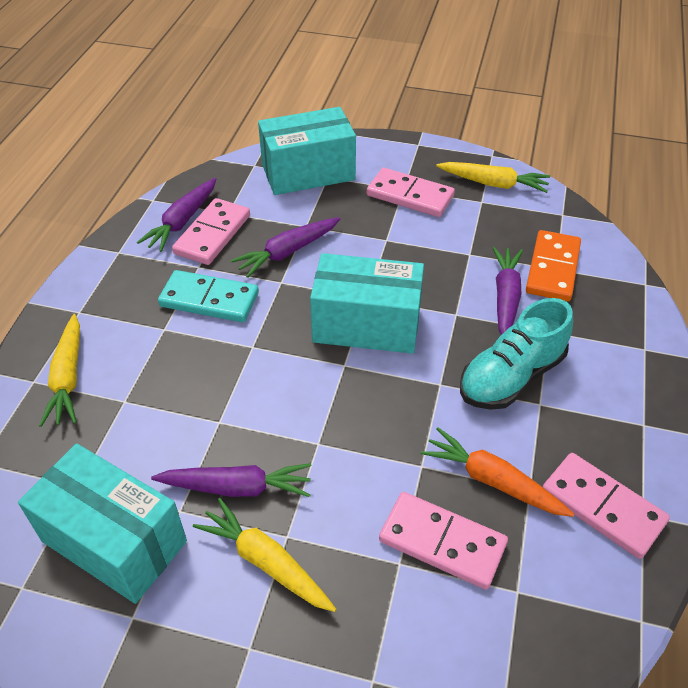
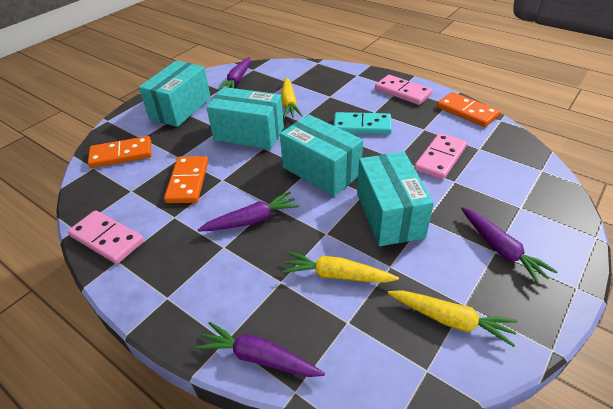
orange carrot: [421,427,574,517] = 1 -> none = 0
orange domino: [526,230,581,302] = 1 -> [88,136,151,168] [164,156,208,203] [437,92,500,127] = 3
pink domino: [172,198,250,265] [367,168,455,217] [379,492,508,590] [543,453,670,559] = 4 -> [68,210,144,264] [375,75,433,105] [414,133,467,180] = 3
turquoise box: [18,444,187,604] [258,107,356,195] [310,253,424,354] = 3 -> [139,61,211,127] [206,87,284,149] [280,115,363,196] [357,152,434,246] = 4
turquoise shoe: [460,298,573,410] = 1 -> none = 0

